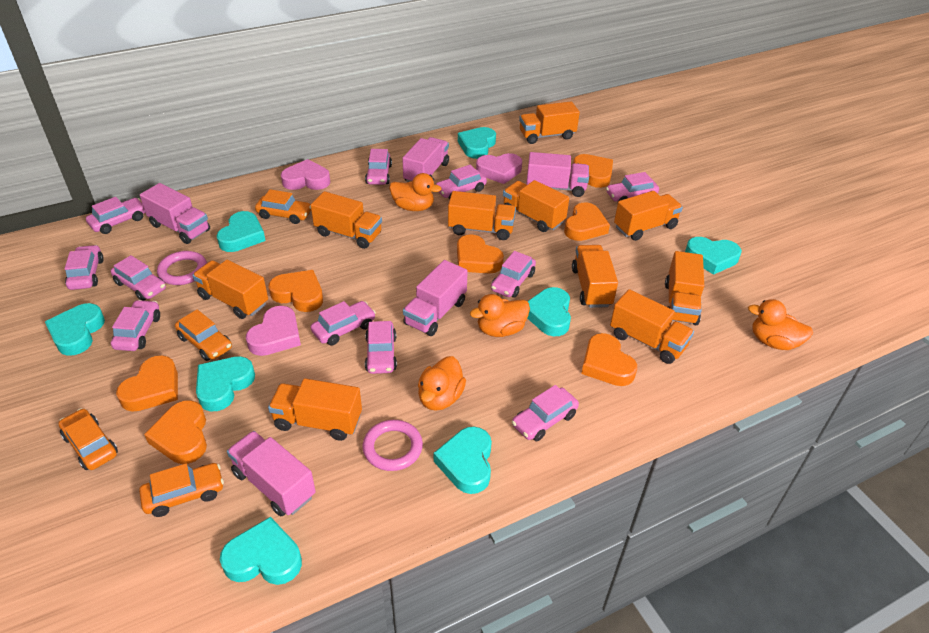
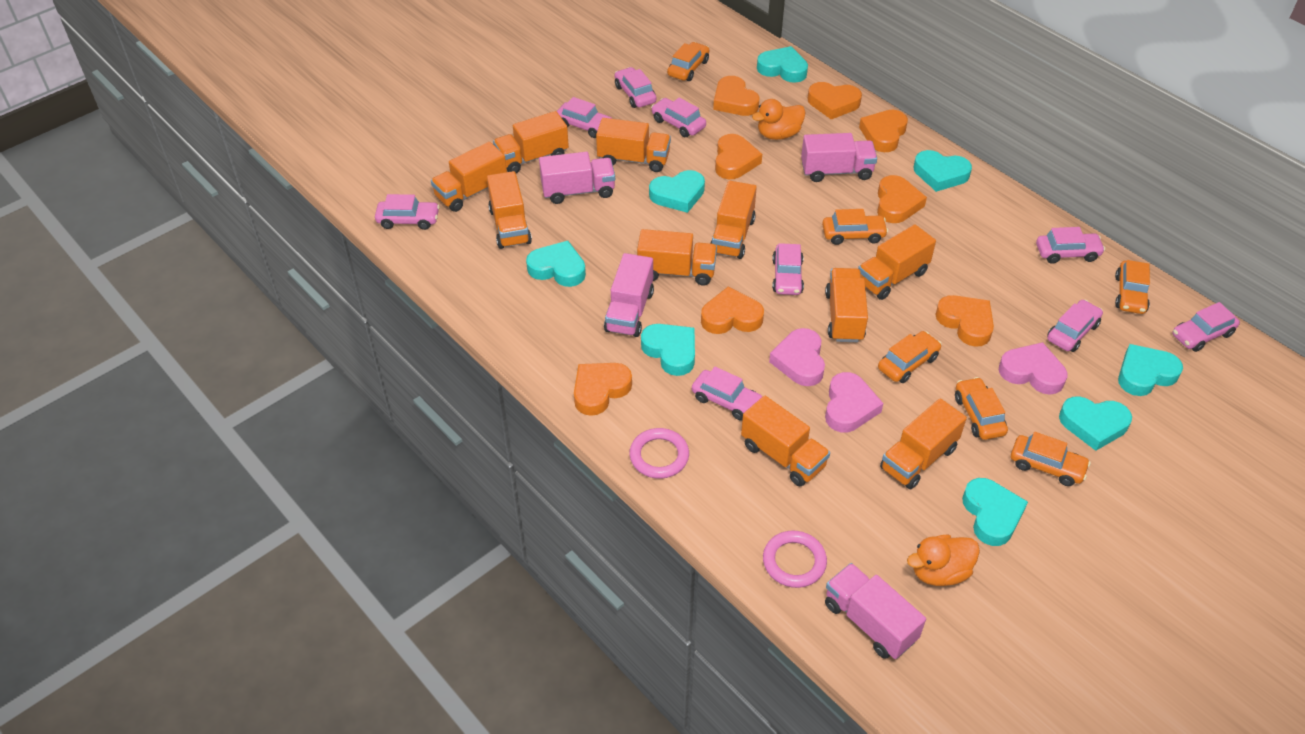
orange car: [59,408,118,470] [139,463,224,517] [175,309,232,361] [255,189,311,224] = 4 -> [667,42,709,81] [822,209,888,245] [878,331,942,383] [955,377,1008,440] [1011,432,1091,486] [1115,260,1150,314] = 6
orange duck: [389,173,441,211] [418,356,466,411] [470,294,530,337] [748,299,813,350] = 4 -> [752,99,806,140] [907,535,980,586] = 2
orange heart: [116,355,178,412] [144,400,207,464] [269,270,323,312] [457,234,504,273] [564,202,610,241] [573,154,613,188] [581,333,637,386] = 7 -> [574,363,632,416] [701,287,764,334] [713,76,759,116] [715,134,762,179] [807,82,862,119] [859,110,908,152] [877,175,927,223] [935,295,994,347] = 8
pink car: [64,245,104,290] [86,197,145,234] [111,255,166,301] [111,300,160,351] [311,301,376,346] [365,149,392,185] [365,321,397,374] [436,165,487,199] [491,251,536,298] [512,385,579,442] [606,172,659,202] = 11 -> [375,194,440,230] [557,97,612,138] [615,67,657,108] [651,97,706,137] [692,367,763,421] [772,243,804,295] [1036,227,1105,264] [1047,299,1103,352] [1173,302,1240,352] = 9
pink truck: [140,183,210,244] [227,431,316,516] [402,137,449,182] [403,260,468,336] [526,152,589,197] = 5 -> [539,152,615,204] [604,253,654,337] [801,133,877,182] [825,563,926,659] = 4

